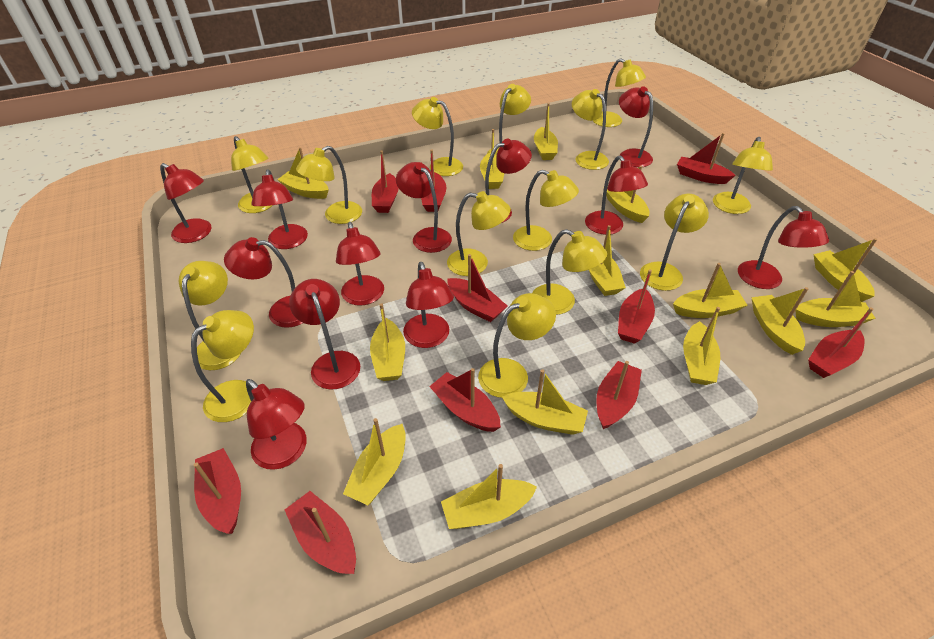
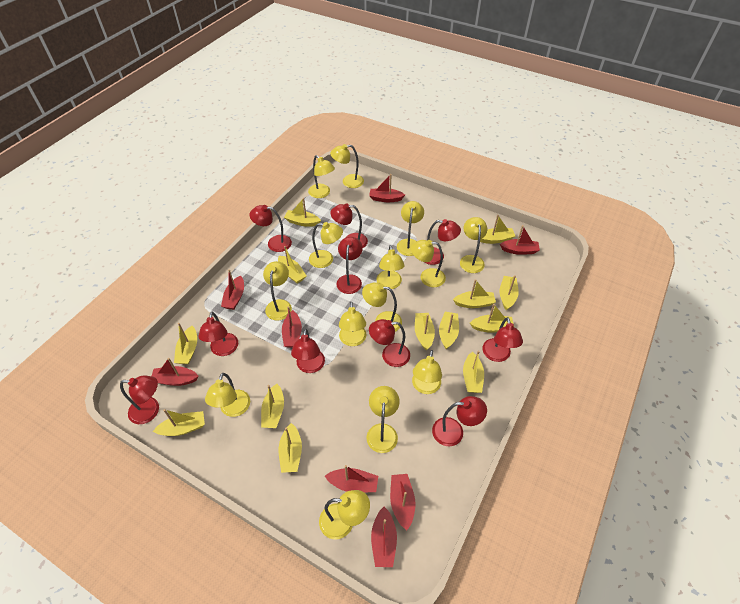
red boat: [194,448,241,534] [285,491,356,574] [372,151,399,213] [421,150,446,212] [429,368,501,432] [447,254,508,322] [596,361,642,429] [618,269,655,344] [677,133,736,184] [808,307,873,378] = 10 -> [152,358,198,386] [221,270,244,310] [282,306,302,348] [325,465,378,493] [369,174,405,202] [371,507,397,567] [390,474,415,530] [500,225,540,255] = 8
red lamp: [160,163,212,243] [224,237,303,328] [246,379,307,470] [251,169,308,249] [289,279,360,389] [336,222,384,306] [396,162,452,253] [403,262,454,348] [485,139,532,223] [585,156,648,235] [619,87,653,167] [738,206,829,289] = 12 -> [120,376,159,424] [198,312,238,356] [249,205,292,252] [291,329,325,373] [330,203,368,248] [337,237,363,294] [369,319,410,367] [424,219,461,265] [432,396,487,447] [482,317,523,362] = 10
yellow boat: [277,147,329,199] [343,418,406,505] [370,304,405,381] [441,464,537,529] [480,129,504,189] [502,369,588,435] [534,103,558,160] [589,225,626,296] [606,166,650,223] [673,263,747,318] [683,307,720,385] [751,287,808,355] [795,271,876,327] [813,238,877,302] = 14 -> [153,409,205,436] [174,323,197,364] [261,384,284,428] [278,246,306,284] [279,423,302,473] [284,198,321,227] [415,313,435,351] [439,312,459,349] [453,279,496,308] [463,351,484,393] [470,304,514,333] [480,215,515,244] [499,275,519,310] = 13

